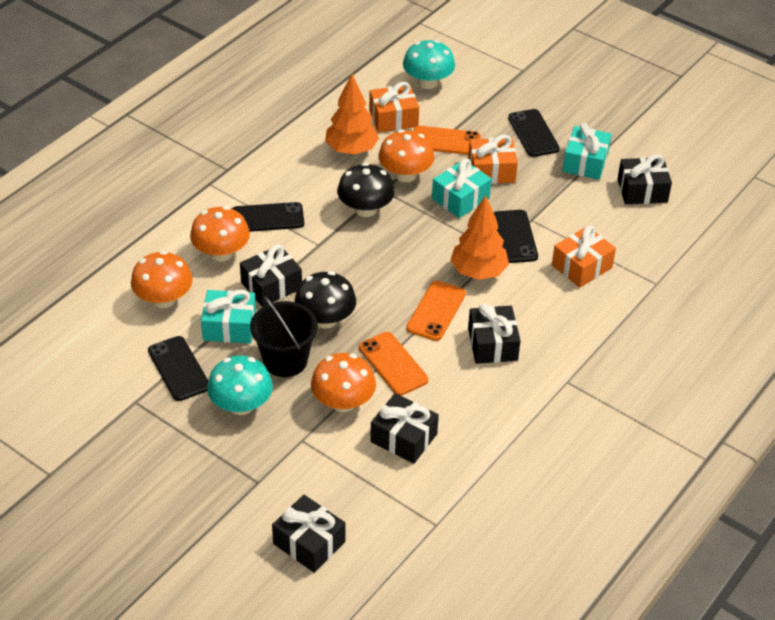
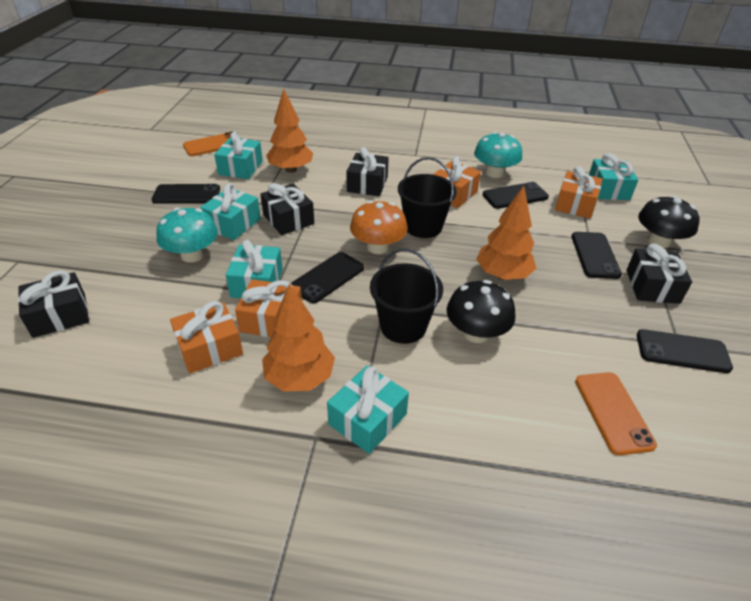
black bucket: [250,296,318,377] = 1 -> [370,248,443,344] [398,157,457,238] = 2
black gift: [240,245,302,307] [272,495,345,573] [370,393,439,464] [468,304,521,364] [618,154,672,204] = 5 -> [18,270,89,338] [260,183,314,235] [346,147,388,196] [626,244,692,304] = 4
black phone: [148,336,208,401] [232,202,304,232] [494,210,538,263] [508,109,560,157] = 4 -> [152,184,220,204] [291,252,364,303] [483,182,549,209] [572,232,622,279] [637,329,733,373] = 5
orange gift: [369,82,419,133] [468,135,518,184] [552,226,616,288] = 3 -> [170,301,243,373] [235,279,302,337] [433,156,481,208] [555,166,602,219] = 4
orange mushroom: [131,251,193,308] [190,206,250,261] [311,353,376,412] [378,129,435,182] = 4 -> [350,200,408,254] = 1
orange phone: [359,332,428,396] [406,280,466,341] [414,126,481,155] = 3 -> [183,132,241,156] [575,372,657,455] = 2
orange tree: [325,74,379,155] [450,195,509,280] = 2 -> [262,283,335,392] [266,89,313,173] [476,186,536,280] = 3
turquoise gift: [201,290,256,343] [432,159,492,218] [562,123,612,180] = 3 -> [200,183,261,240] [214,132,263,179] [226,240,283,298] [327,366,409,454] [589,153,638,200] = 5

